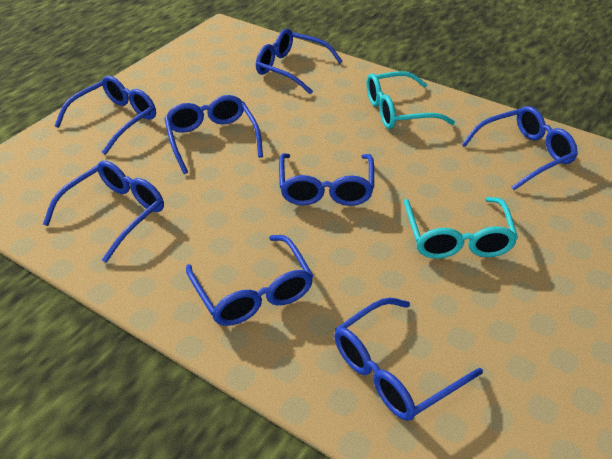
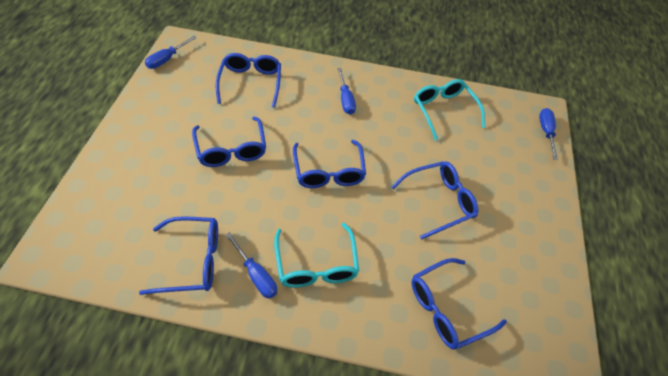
blue glasses: [43,161,164,263] [55,76,156,155] [165,95,263,174] [186,235,314,326] [256,29,343,94] [279,153,374,206] [334,298,483,421] [462,106,578,190] = 8 -> [139,216,218,295] [192,117,266,167] [216,53,281,108] [293,140,366,188] [391,161,478,240] [411,258,507,350] = 6
blue screwdriver: none = 0 -> [145,36,197,69] [226,232,277,299] [338,68,356,115] [539,108,558,160] = 4

